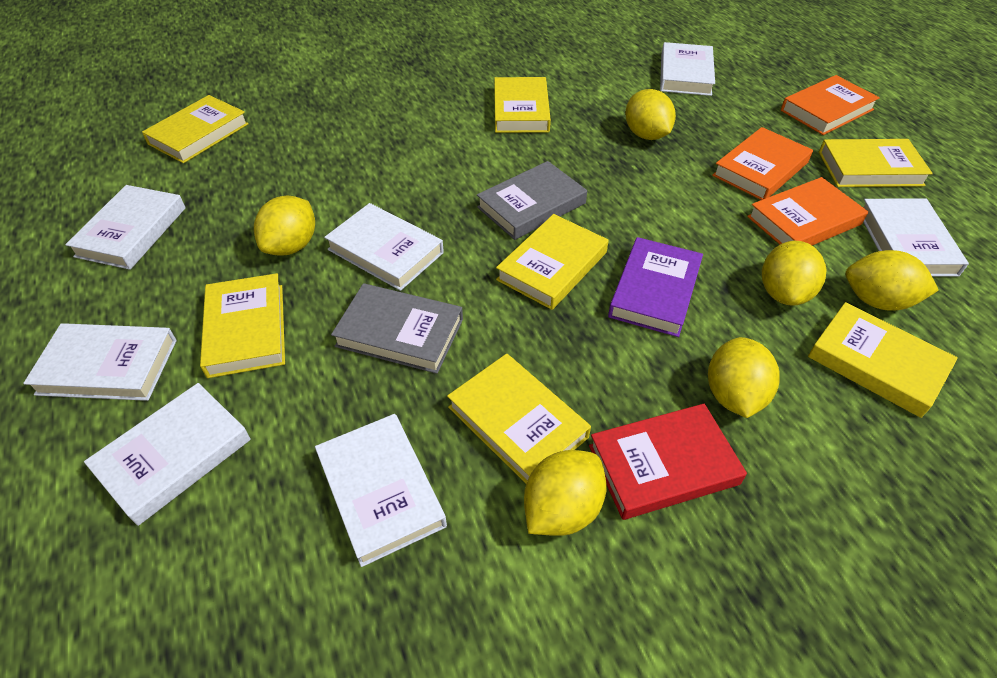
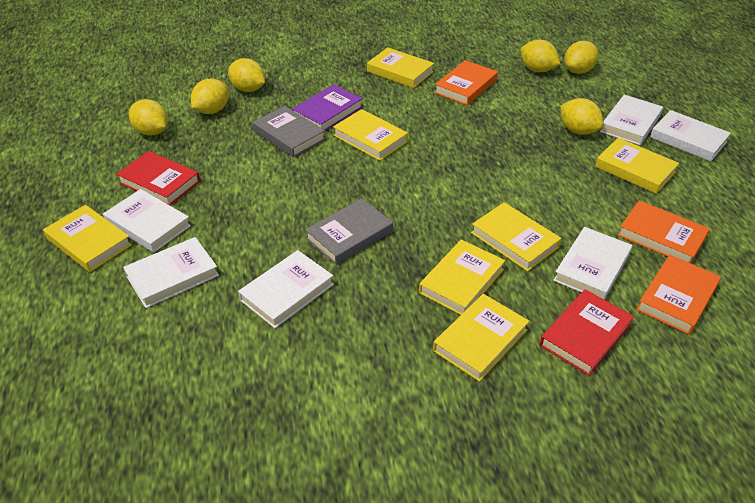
red book: [589,404,747,520] = 1 -> [116,151,200,205] [539,289,634,376] = 2
white book: [23,323,177,401] [65,185,186,270] [84,383,251,526] [315,414,447,567] [324,203,444,291] [660,42,715,96] [863,199,969,277] = 7 -> [103,189,191,253] [123,237,219,308] [238,250,334,328] [553,227,632,300] [600,95,663,145] [650,110,731,161] = 6

